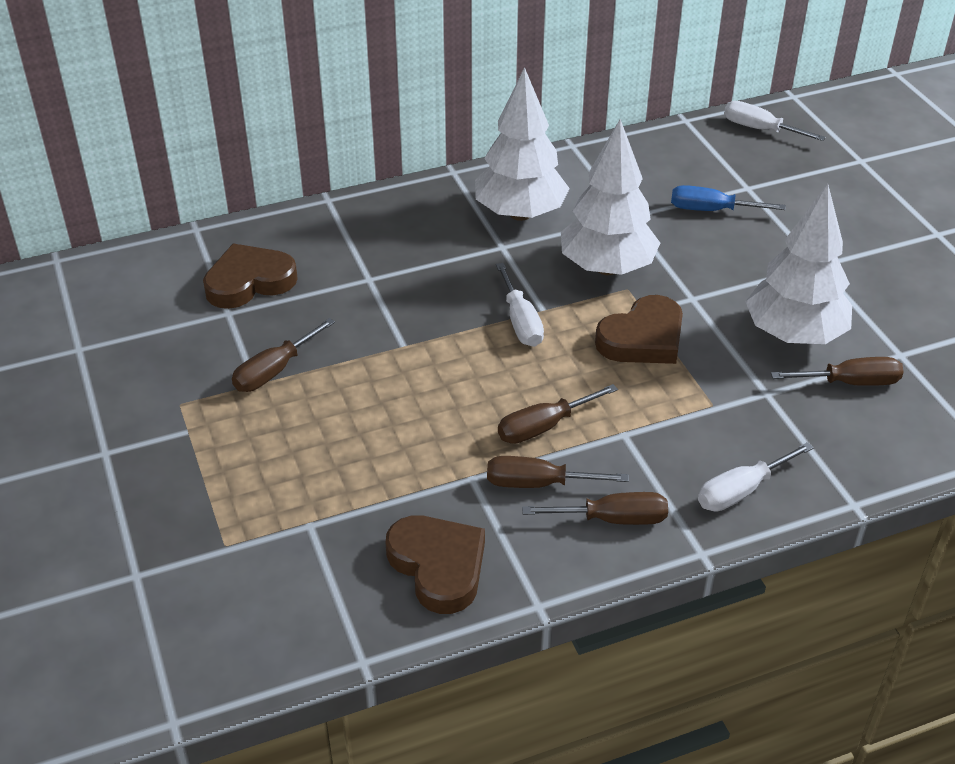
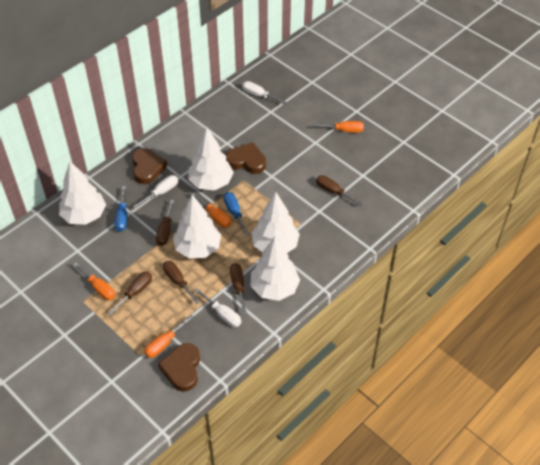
blue screwdriver: [671,185,786,211] = 1 -> [115,186,127,232] [224,192,249,235] = 2
orange screwdriver: none = 0 -> [73,262,115,300] [144,315,194,358] [192,192,231,228] [312,121,364,133] = 4
white tree: [475,67,570,221] [561,119,660,275] [745,184,852,344] = 3 -> [59,161,106,225] [173,195,221,258] [188,127,234,190] [250,236,300,301] [252,192,300,253] = 5

